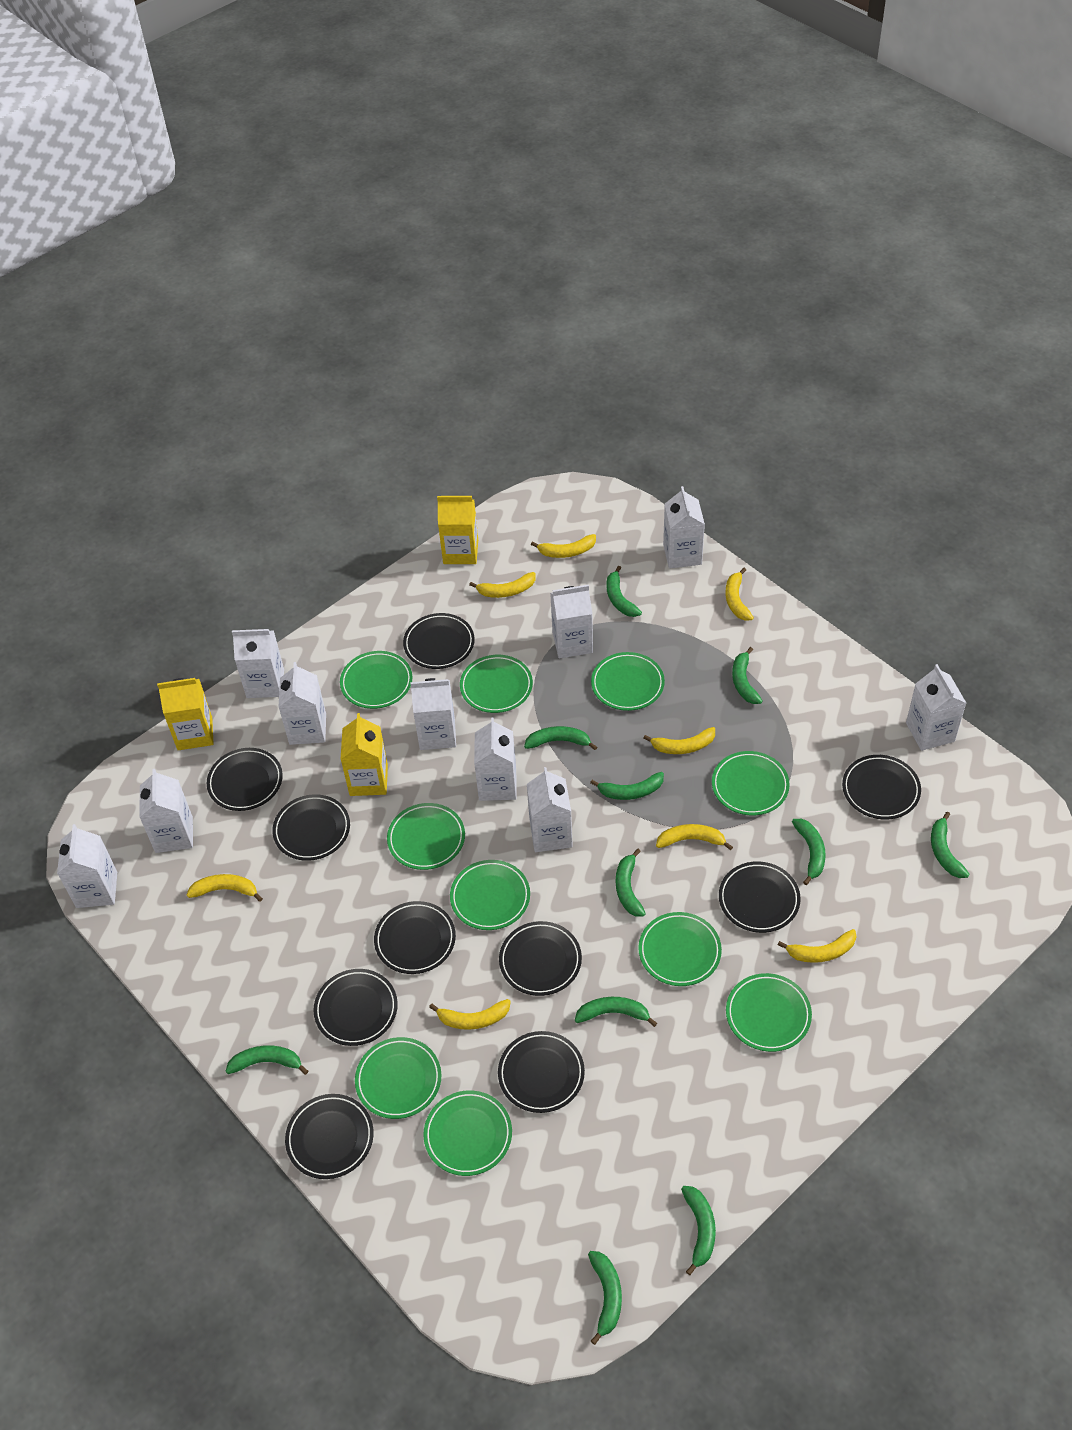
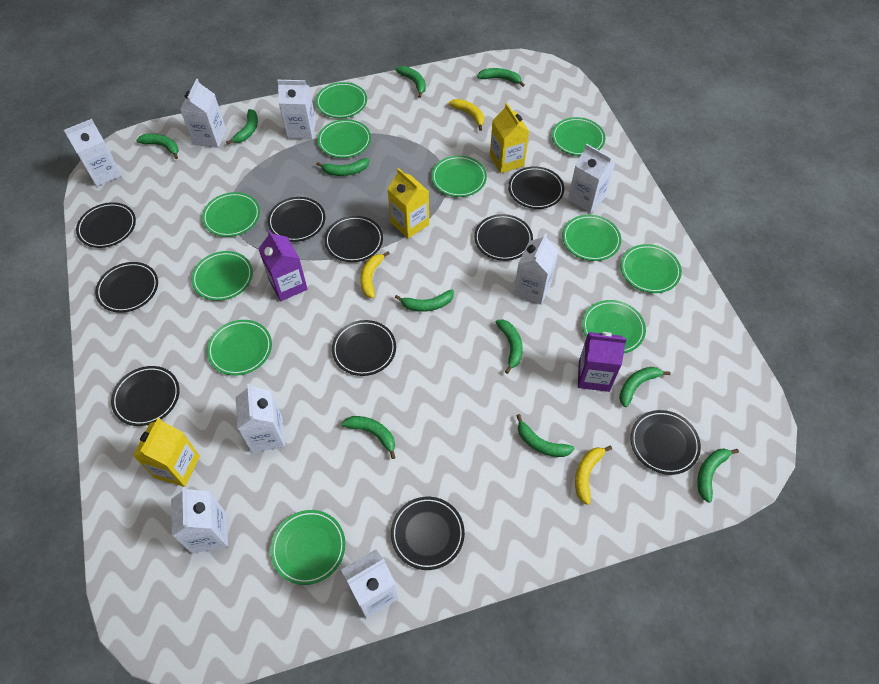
green plate: [340,651,412,709] [355,1037,441,1119] [387,803,465,870] [423,1090,512,1176] [450,860,530,930] [460,655,533,713] [591,652,665,711] [638,912,722,986] [712,751,790,815] [726,973,812,1052] = 10 -> [191,251,253,301] [202,192,260,237] [207,320,272,376] [270,510,346,585] [316,82,367,118] [318,119,371,158] [431,155,487,197] [552,117,605,156] [562,214,621,261] [582,300,646,353] [621,244,682,293] = 11
purple carton: none = 0 -> [258,230,308,301] [578,332,627,392] = 2
white carton: [57,824,117,908] [139,769,193,853] [232,629,284,698] [279,662,326,745] [410,678,456,750] [474,718,516,801] [527,767,573,852] [550,585,593,658] [663,486,705,569] [906,664,966,751] = 10 -> [64,119,122,187] [171,487,228,554] [180,79,226,148] [236,383,285,453] [277,80,316,139] [341,549,399,618] [514,233,559,305] [568,144,615,213] = 8
yellow banana: [187,874,263,902] [429,999,511,1030] [469,572,536,598] [531,534,596,558] [644,727,715,754] [656,824,733,850] [725,568,754,621] [778,929,856,963] = 8 -> [360,252,390,298] [449,99,484,131] [575,446,612,505] = 3

